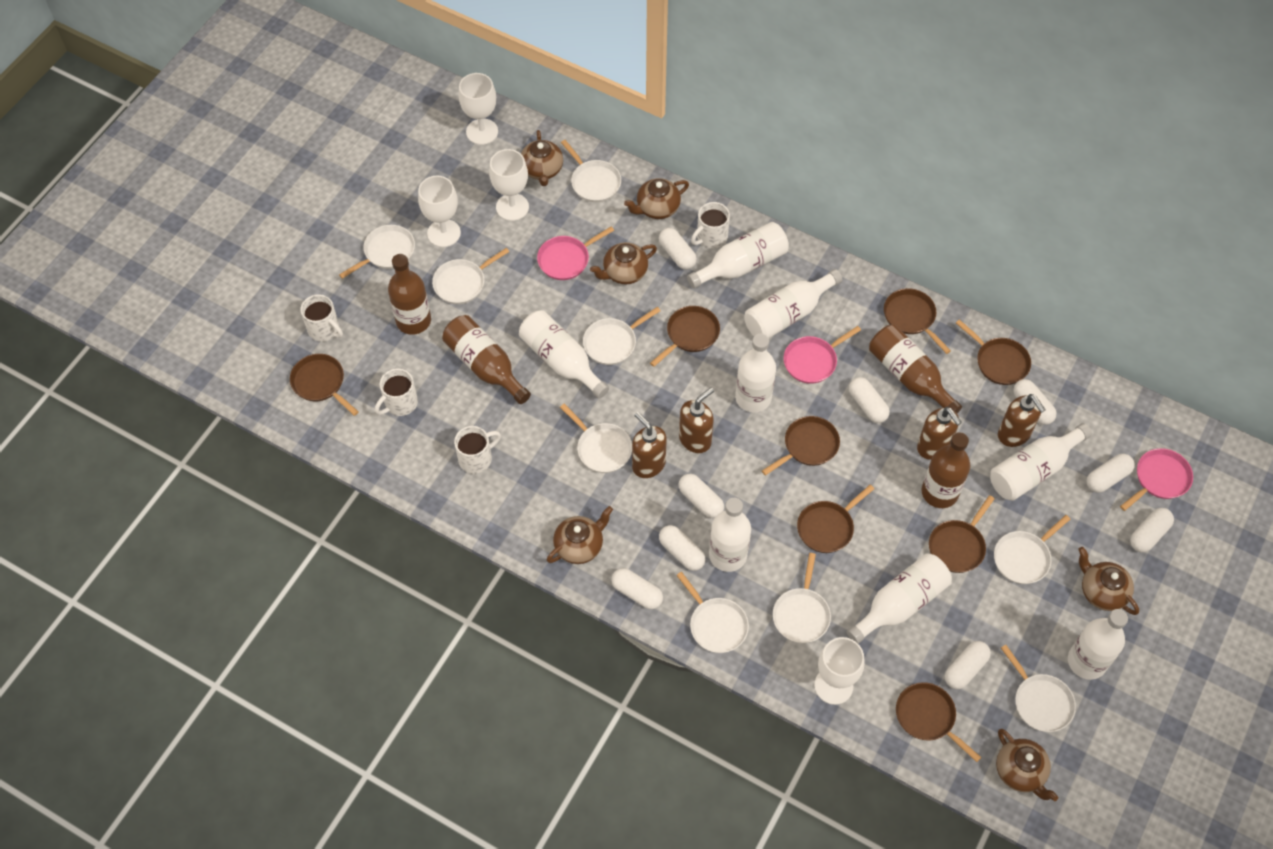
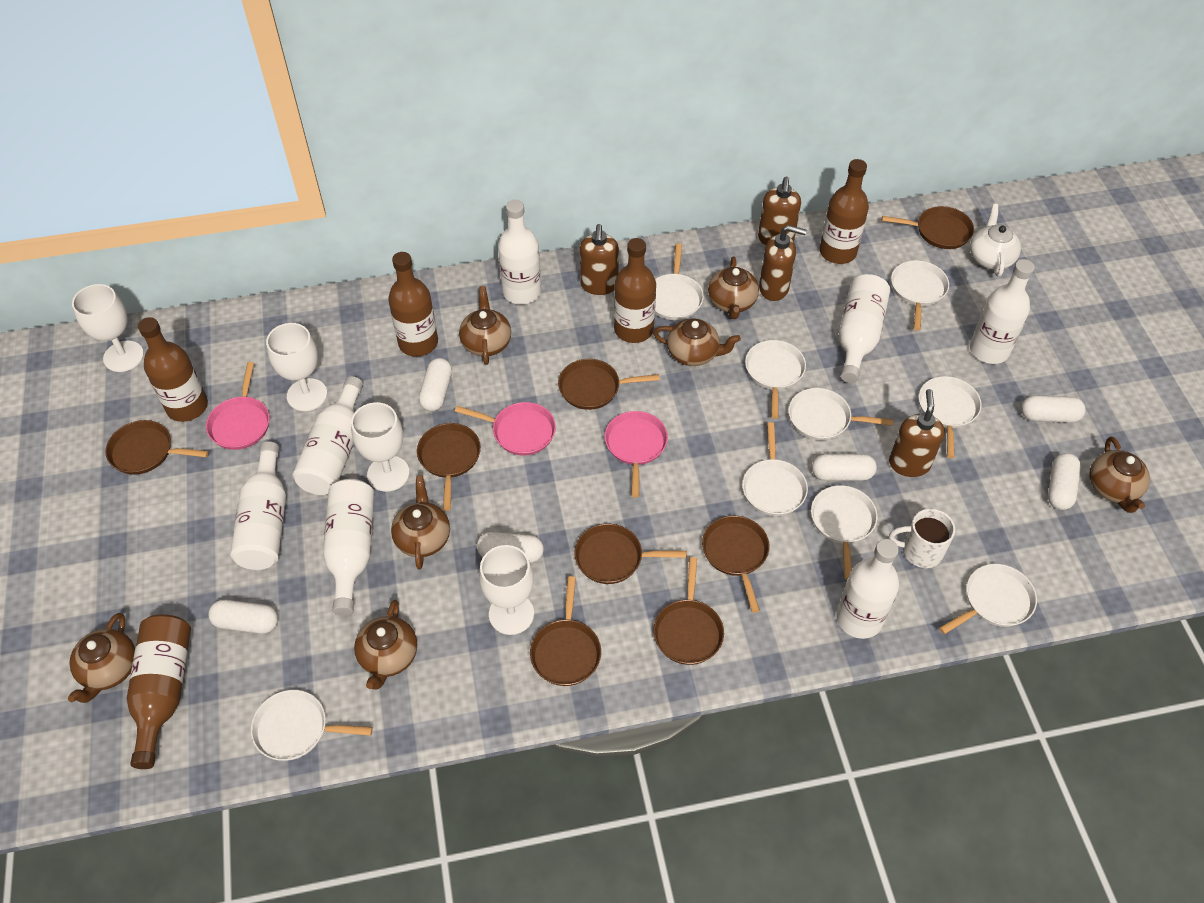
brown bottle: [388,254,431,335] [442,315,531,404] [869,325,962,413] [922,432,970,508] = 4 -> [127,614,191,769] [138,317,208,422] [388,252,438,357] [614,238,656,343] [819,159,869,264] = 5
brown teapot: [521,130,563,186] [547,506,613,564] [590,242,657,284] [624,178,689,219] [996,729,1058,801] [1078,547,1139,615] = 6 -> [68,613,135,703] [354,600,417,690] [391,476,450,570] [459,286,511,365] [653,318,741,366] [708,257,759,319] [1089,436,1150,513] = 7
white bottle: [519,310,609,399] [687,222,789,289] [709,498,751,572] [735,334,776,413] [744,269,842,338] [846,553,952,644] [990,423,1092,501] [1068,609,1128,680] = 8 -> [230,441,286,570] [293,376,363,495] [323,479,374,616] [498,200,541,305] [836,539,899,639] [839,274,890,383] [970,259,1035,364] = 7
white capsule: [611,568,663,609] [659,228,697,270] [659,525,706,571] [679,474,724,518] [849,377,890,423] [945,641,991,689] [1013,379,1057,425] [1087,454,1135,493] [1130,508,1174,552] = 9 -> [208,600,278,634] [419,358,452,411] [477,532,544,563] [812,454,877,481] [1021,395,1085,423] [1048,453,1081,510] = 6
white mug: [301,294,343,341] [375,369,418,416] [454,426,501,474] [691,202,730,248] = 4 -> [889,509,955,568] = 1
white teapot: none = 0 -> [970,204,1021,277] = 1

